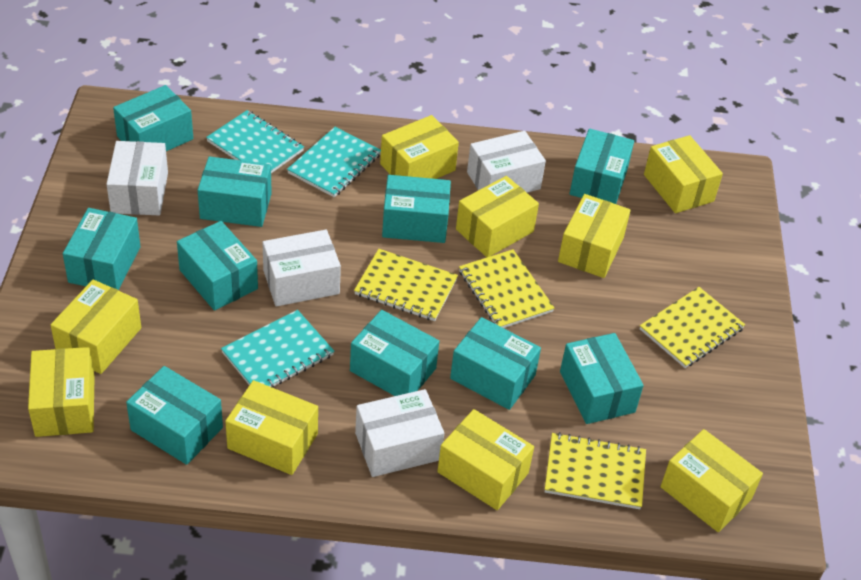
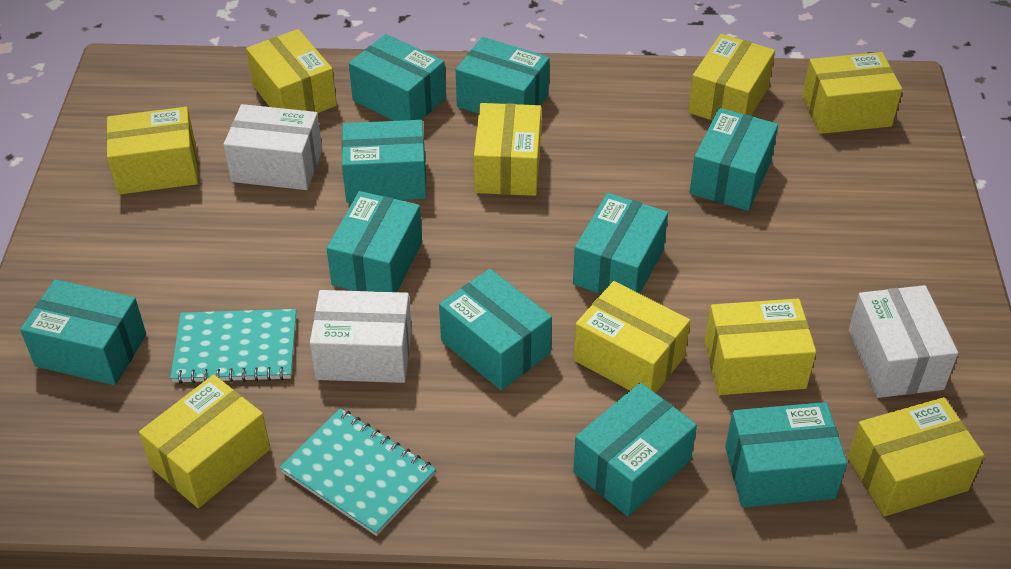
turquoise notebook: [206,110,304,173] [221,310,334,388] [287,127,381,197] = 3 -> [170,309,296,384] [279,408,436,536] = 2
white box: [107,141,168,215] [262,230,341,306] [355,389,444,477] [467,131,546,193] = 4 -> [224,104,322,190] [310,290,412,383] [849,285,958,398] = 3
yellow notebook: [354,249,458,321] [459,249,554,328] [545,432,646,509] [640,287,745,368] = 4 -> none = 0

